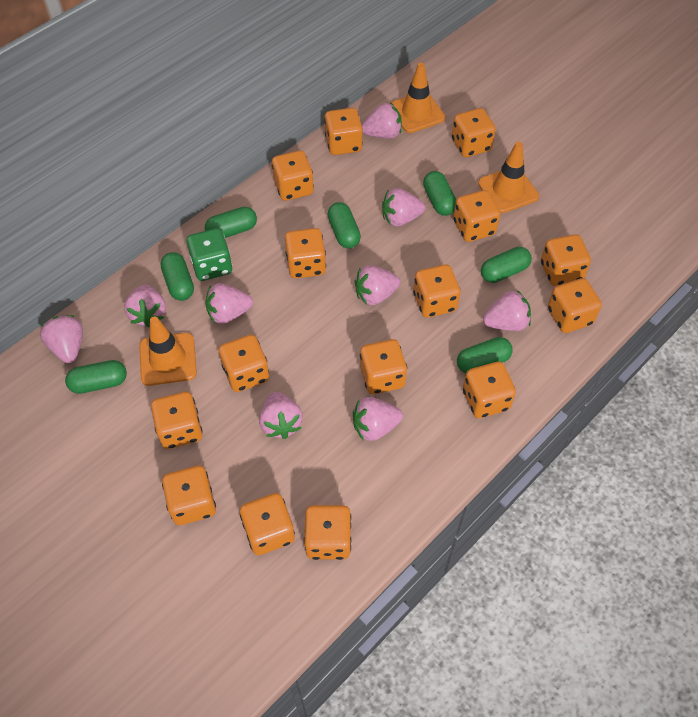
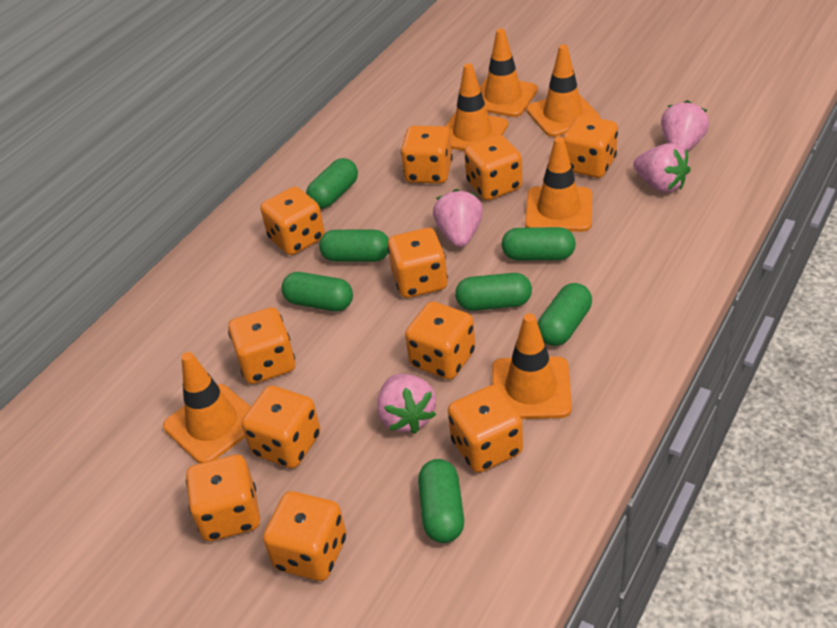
green dice: [186,228,232,281] = 1 -> none = 0
orange dice: [151,392,203,449] [162,465,216,525] [219,335,269,392] [240,493,295,555] [272,150,314,201] [285,228,326,278] [304,505,351,560] [324,108,363,155] [360,339,407,394] [413,264,461,318] [452,108,496,157] [453,190,500,242] [463,362,516,418] [541,234,591,286] [548,278,602,333] = 15 -> [186,455,260,541] [228,307,295,384] [242,385,320,468] [260,187,325,255] [263,491,346,581] [387,228,448,298] [401,126,453,183] [405,301,475,380] [448,385,523,473] [464,135,522,200] [563,115,618,178] = 11
orange traffic cone: [139,317,197,386] [391,63,445,133] [478,142,539,213] = 3 -> [163,352,251,463] [445,63,508,151] [480,29,538,117] [492,313,572,419] [525,137,592,232] [526,45,600,137] = 6
pink strawberry: [40,315,83,363] [124,284,166,328] [205,283,253,324] [259,392,303,439] [353,397,403,441] [355,265,401,305] [362,102,402,138] [382,188,425,226] [483,290,531,331] = 9 -> [377,374,436,434] [433,189,483,247] [633,143,690,193] [661,100,709,151] = 4

